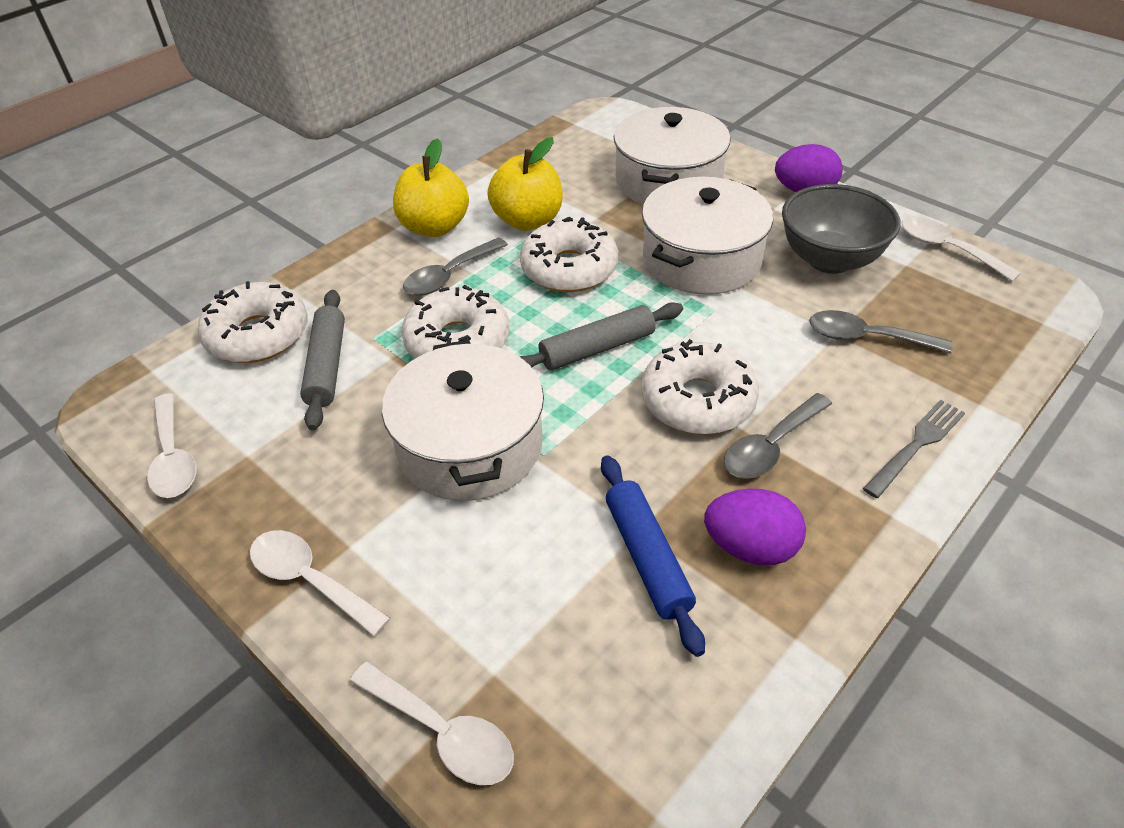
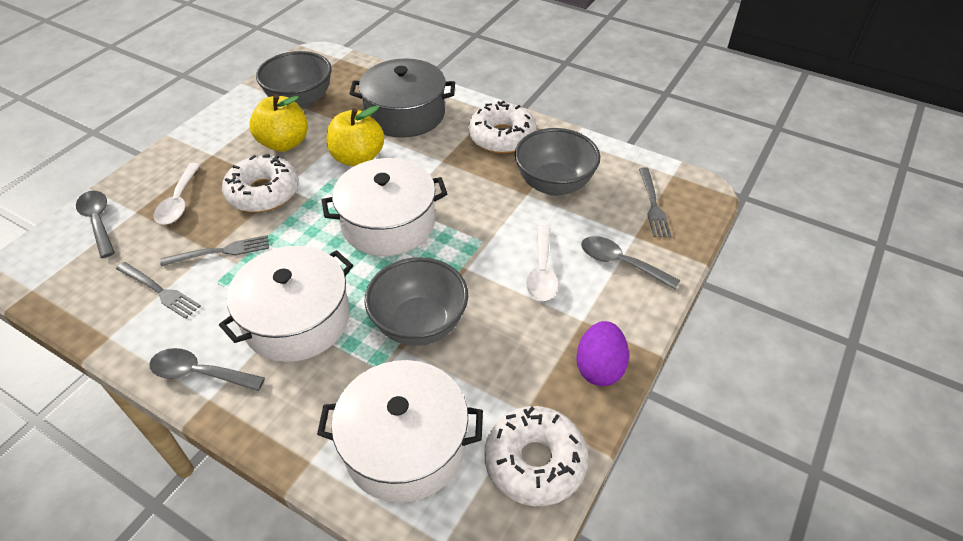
blue rolling pin: [601,455,705,657] = 1 -> none = 0
grey bowl: [782,184,901,274] = 1 -> [256,51,332,109] [365,257,468,346] [515,128,600,196] = 3
grey fork: [863,400,965,498] = 1 -> [116,262,201,319] [160,235,269,266] [639,167,672,237] = 3
grey pot: none = 0 -> [349,58,455,138] = 1
grey rolling pin: [300,290,345,430] [519,302,683,370] = 2 -> none = 0
purple egg: [704,488,806,565] [775,144,843,192] = 2 -> [576,321,629,386] = 1
white donut: [198,281,307,363] [401,285,509,359] [520,217,618,292] [641,339,759,435] = 4 -> [222,154,299,212] [468,101,537,153] [484,406,588,506] = 3
white spoon: [147,393,196,498] [250,530,391,636] [350,662,514,785] [901,216,1021,282] = 4 -> [154,163,201,225] [526,226,558,301] = 2

